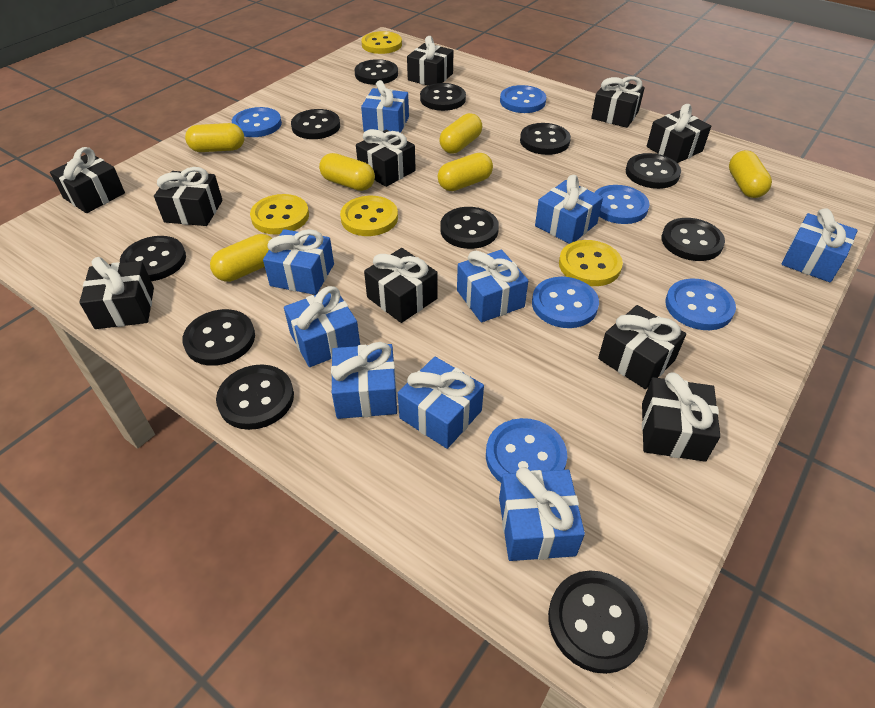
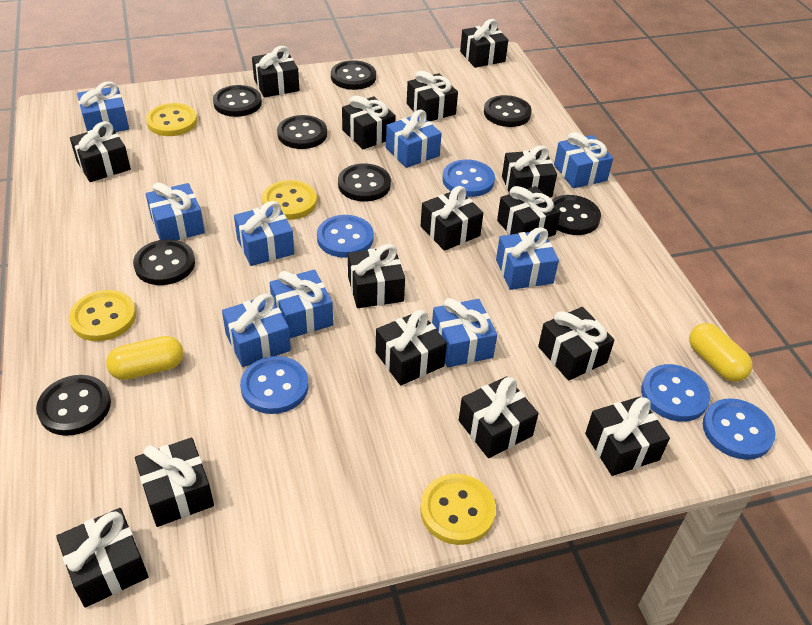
black button: [120,236,186,281] [182,309,255,366] [216,365,294,430] [291,109,340,139] [354,59,398,85] [420,83,466,111] [440,207,499,249] [520,123,571,155] [548,570,648,674] [626,153,681,189] [662,218,725,261] = 11 -> [36,375,111,436] [133,239,195,285] [213,85,262,117] [277,115,327,149] [331,60,376,90] [338,163,391,201] [484,95,532,127] [552,195,601,235] = 8
black gift: [50,147,125,213] [79,257,154,329] [154,167,223,226] [356,129,416,187] [364,248,438,323] [407,36,454,85] [591,76,645,128] [598,305,686,389] [642,372,721,462] [647,104,711,163] = 10 -> [56,508,148,608] [70,121,131,182] [135,438,214,527] [252,46,299,98] [342,96,395,149] [348,244,405,308] [376,310,447,385] [407,71,458,121] [421,186,483,251] [459,376,539,458] [460,19,508,68] [497,186,561,237] [502,145,557,198] [538,307,615,381] [585,397,670,476] = 15
blue button: [232,107,282,137] [486,418,567,483] [500,85,546,113] [532,277,599,328] [594,185,650,224] [665,278,736,330] = 6 -> [240,356,309,414] [317,215,374,258] [443,159,495,197] [641,364,710,422] [703,398,775,460] = 5
yellow capsule: [185,123,244,152] [210,234,272,282] [319,153,375,191] [438,153,493,191] [439,113,482,154] [729,150,772,198] = 6 -> [106,336,184,380] [689,323,753,382] = 2

